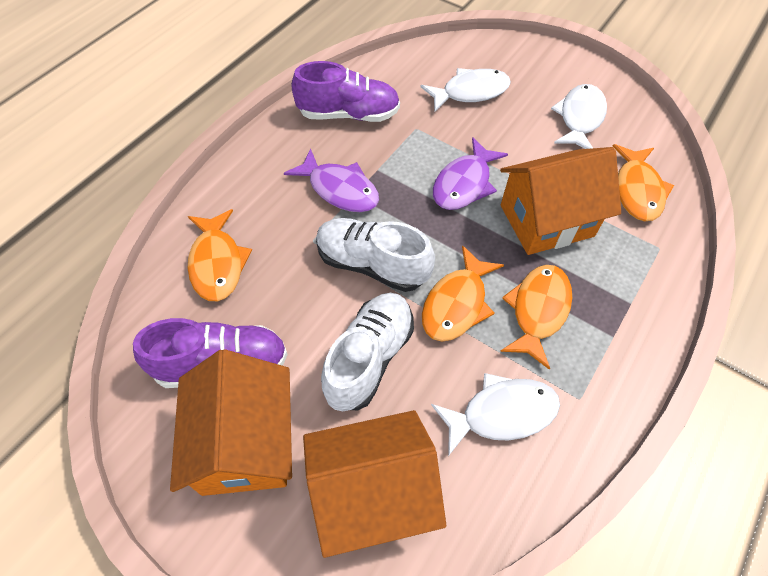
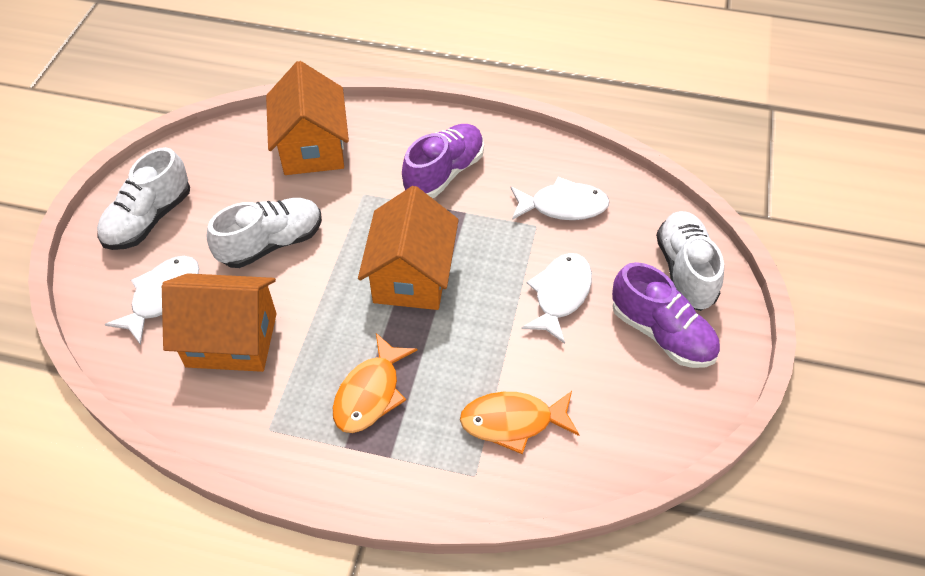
orange fish: [187,209,252,301] [422,245,504,342] [500,265,572,370] [613,144,674,222] = 4 -> [333,333,417,433] [460,391,580,454] = 2
purple fish: [284,148,379,212] [433,137,508,210] = 2 -> none = 0
white shoe: [316,218,435,292] [321,293,414,411] = 2 -> [97,147,190,250] [206,198,322,268] [656,211,724,311] = 3

